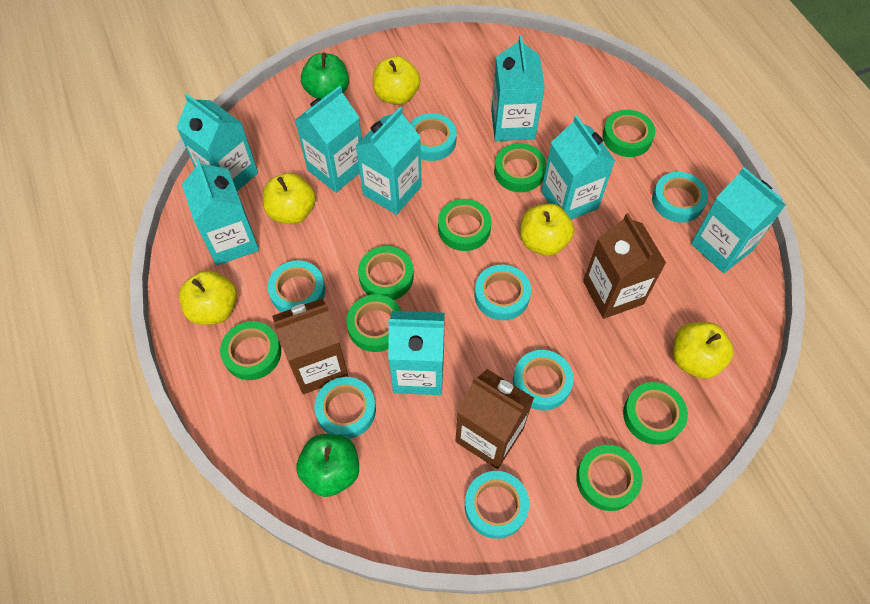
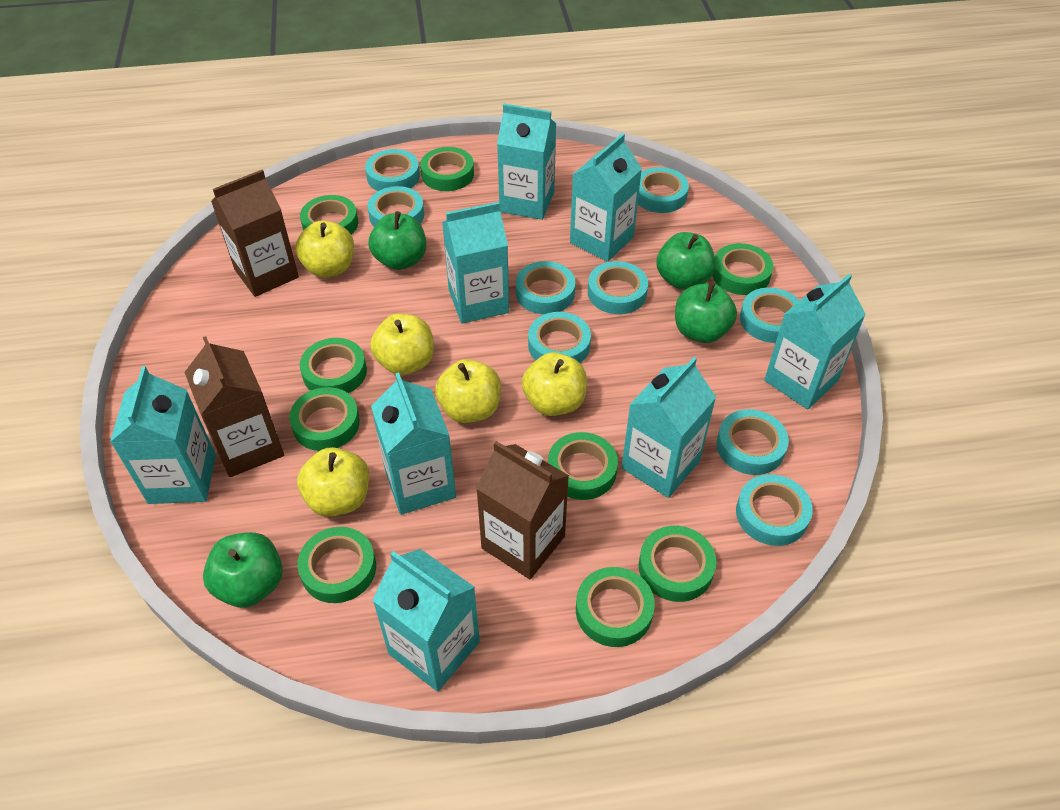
green apple: [296,434,359,497] [301,53,349,99] = 2 -> [203,532,283,608] [369,211,426,270] [656,232,716,290] [675,282,737,343] = 4
green tape: [220,321,281,380] [346,294,402,352] [358,246,414,300] [438,199,492,251] [494,143,546,192] [576,445,642,511] [602,110,655,157] [623,382,688,445] = 8 -> [289,387,360,451] [297,527,376,603] [300,195,358,235] [300,338,367,393] [420,147,474,191] [548,432,618,500] [576,567,655,647] [639,526,716,602] [712,243,773,295] = 9
turquoise tape: [268,260,325,312] [314,377,376,439] [410,113,457,161] [465,471,529,539] [474,264,531,320] [513,350,574,410] [652,172,708,222] = 7 -> [365,149,420,191] [367,186,424,227] [516,261,575,314] [528,312,591,363] [588,261,648,314] [638,167,689,213] [716,409,789,475] [736,474,813,546] [740,288,800,343] = 9

